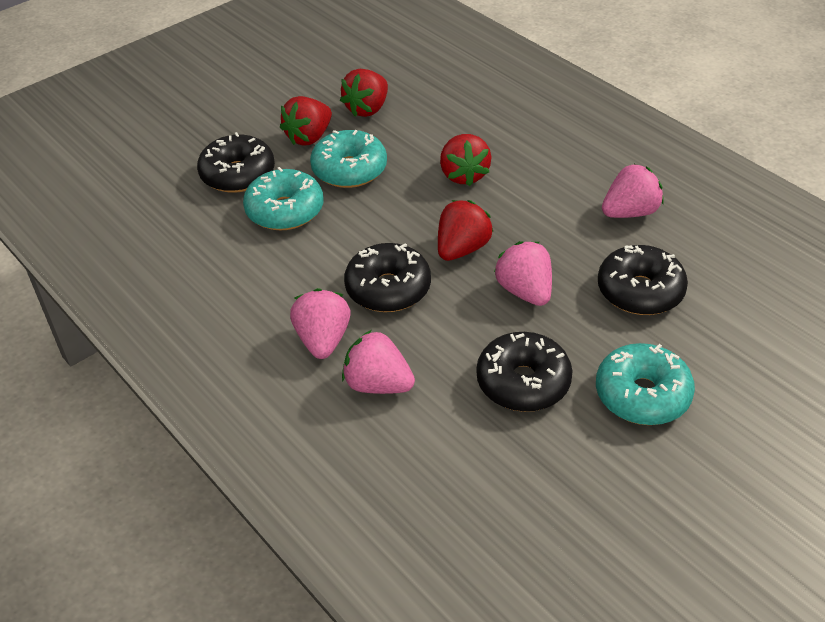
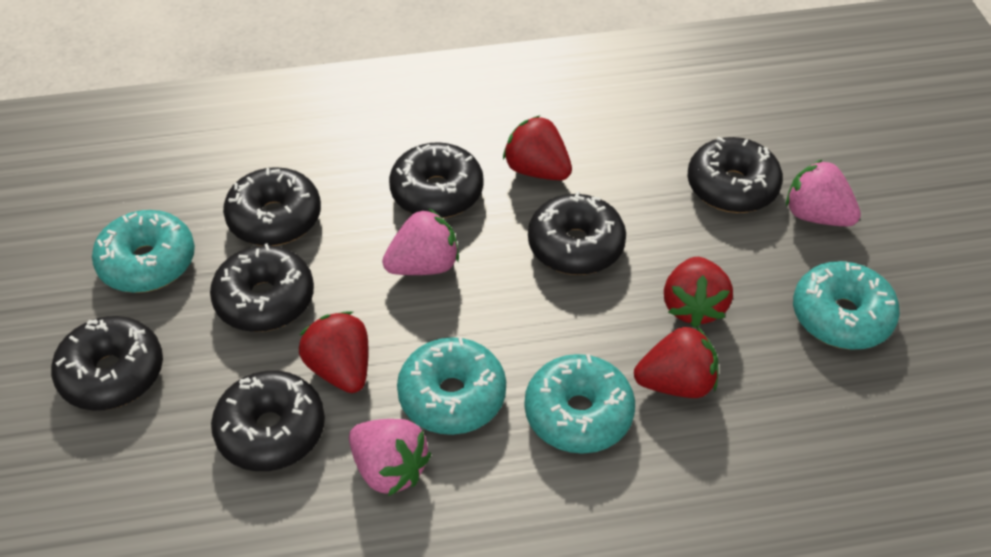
black donut: [197,132,275,193] [344,243,431,312] [476,332,572,412] [598,245,688,315] = 4 -> [51,316,163,410] [210,243,314,332] [211,371,325,471] [223,167,321,246] [389,142,484,218] [528,191,626,275] [687,137,783,213] = 7
pink strawberry: [290,288,351,359] [342,330,415,394] [494,241,552,306] [602,164,664,218] = 4 -> [349,419,431,496] [382,208,459,275] [786,159,861,226] = 3
turquoise donut: [243,167,323,231] [310,130,387,188] [596,343,695,425] = 3 -> [92,210,195,293] [397,337,506,435] [525,354,635,454] [793,261,900,350] = 4

